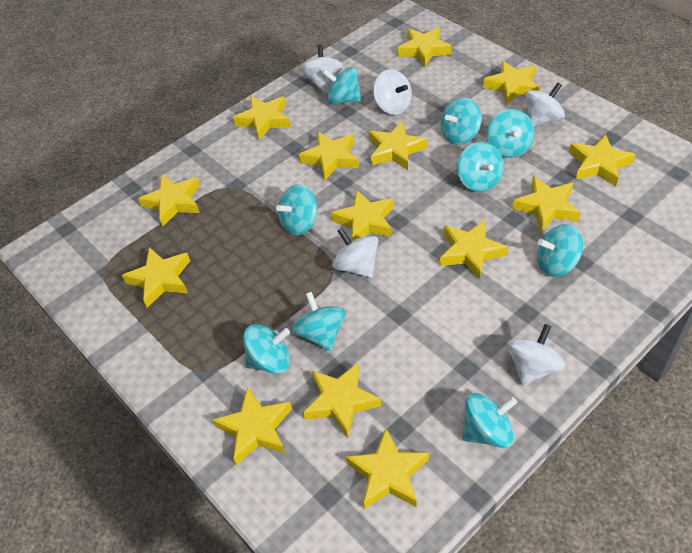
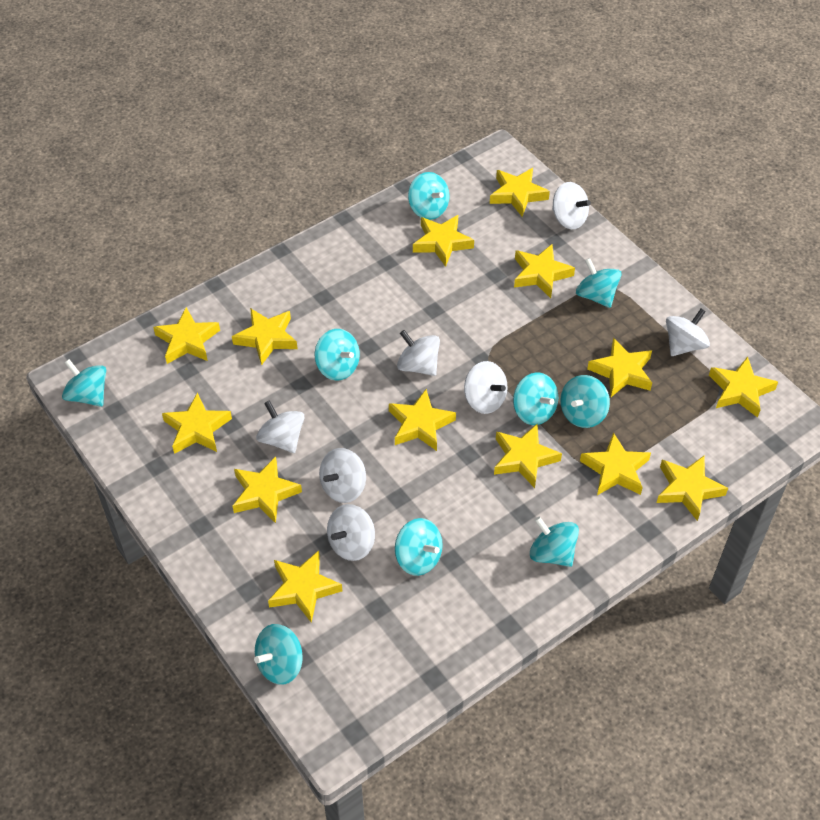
white spinning top: [300,44,343,92] [332,228,378,278] [373,69,412,115] [507,324,565,386] [525,82,565,127] = 5 -> [256,400,305,453] [319,448,366,503] [327,504,375,561] [397,330,440,376] [464,361,507,414] [552,182,591,229] [666,309,710,356] = 7

